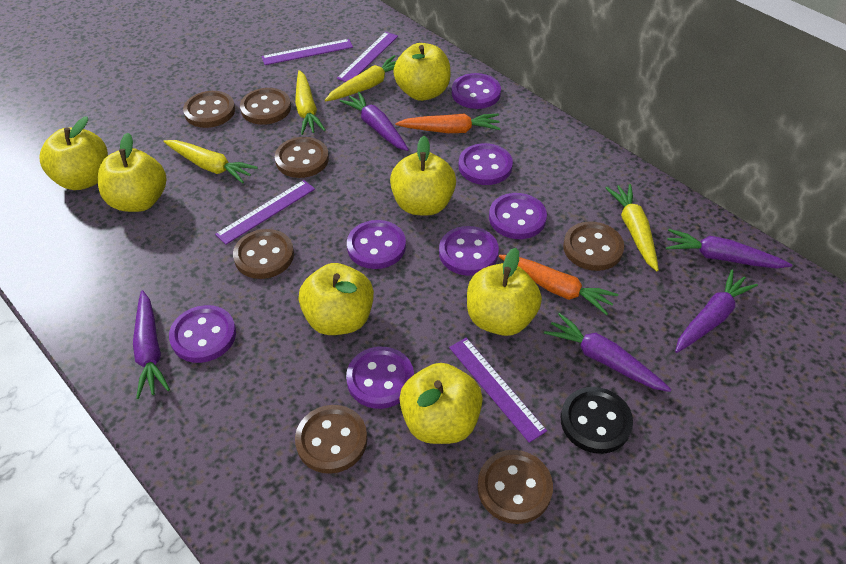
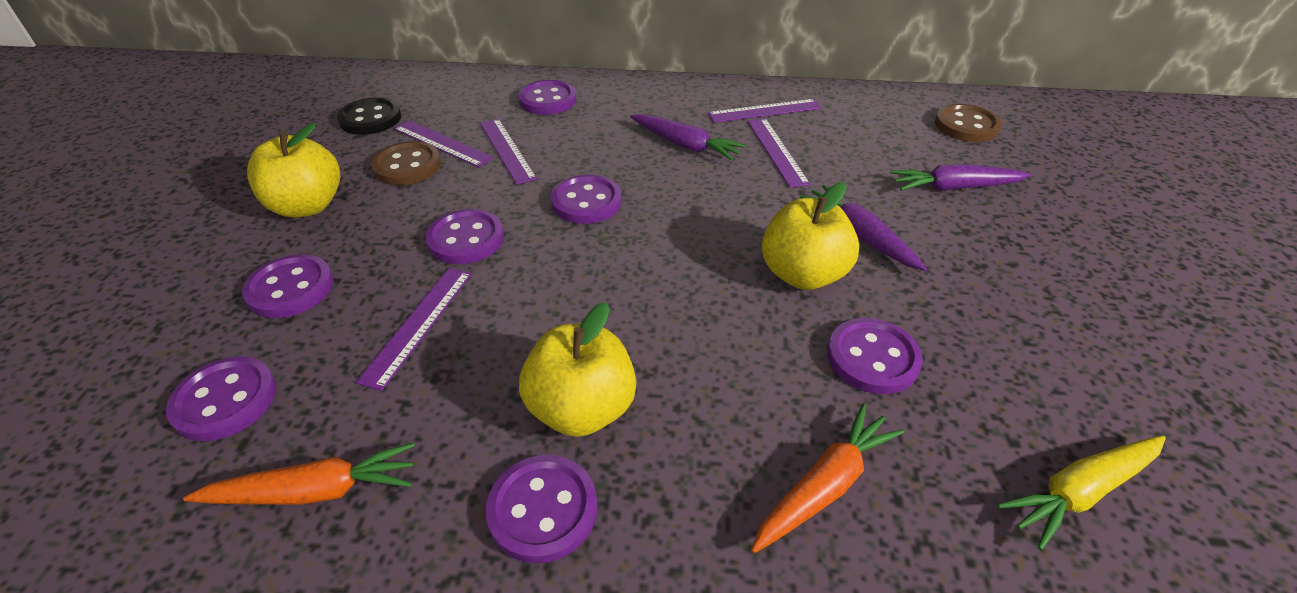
brown button: [183,91,235,128] [233,229,294,279] [240,88,291,125] [275,137,329,178] [295,405,367,474] [477,450,553,524] [563,221,624,271] = 7 -> [371,141,441,185] [935,104,1001,142] = 2
purple carrot: [133,290,170,399] [340,92,409,151] [544,313,672,392] [666,229,792,268] [675,270,758,353] = 5 -> [630,114,746,161] [800,185,927,271] [890,164,1031,191] = 3
purple ruler: [215,180,315,245] [261,39,353,65] [337,32,398,82] [449,338,547,443] = 4 -> [356,268,472,391] [394,120,494,167] [480,119,537,185] [708,99,822,123] [747,118,810,188] = 5
yellow apple: [39,116,108,190] [98,133,166,212] [299,263,374,335] [390,136,456,216] [393,43,451,101] [399,363,483,444] [467,248,542,336] = 7 -> [247,123,340,218] [519,302,636,437] [762,182,859,290] = 3
yellow carrot: [163,140,258,183] [295,70,326,135] [325,55,396,101] [606,184,659,271] = 4 -> [997,435,1166,550] = 1

